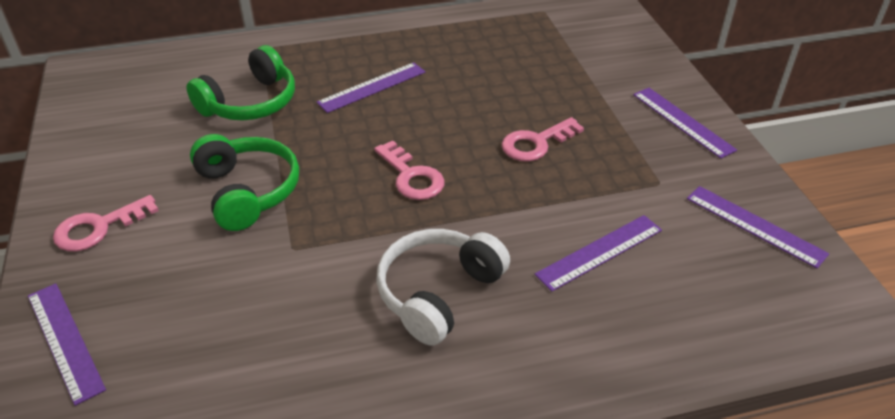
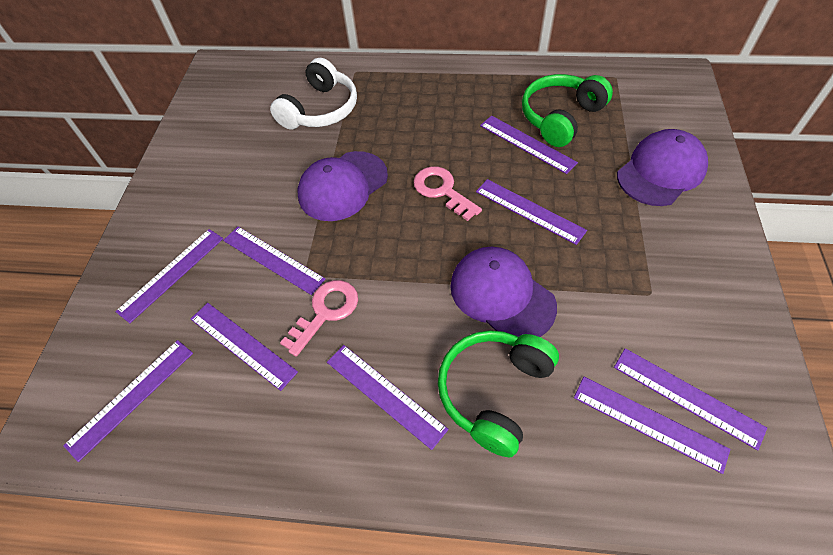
pink key: [53,195,159,251] [374,140,444,200] [502,117,584,161] = 3 -> [280,280,358,357] [413,166,482,221] = 2
purple cap: none = 0 -> [298,151,388,221] [450,247,557,337] [617,129,708,206] = 3
purple ruler: [28,283,106,406] [317,62,425,113] [535,215,662,291] [633,88,737,159] [687,186,829,269] = 5 -> [63,340,193,462] [115,229,223,323] [191,303,298,391] [223,227,326,295] [327,345,449,450] [476,179,587,245] [480,116,578,174] [574,377,730,474] [614,348,767,451] = 9

